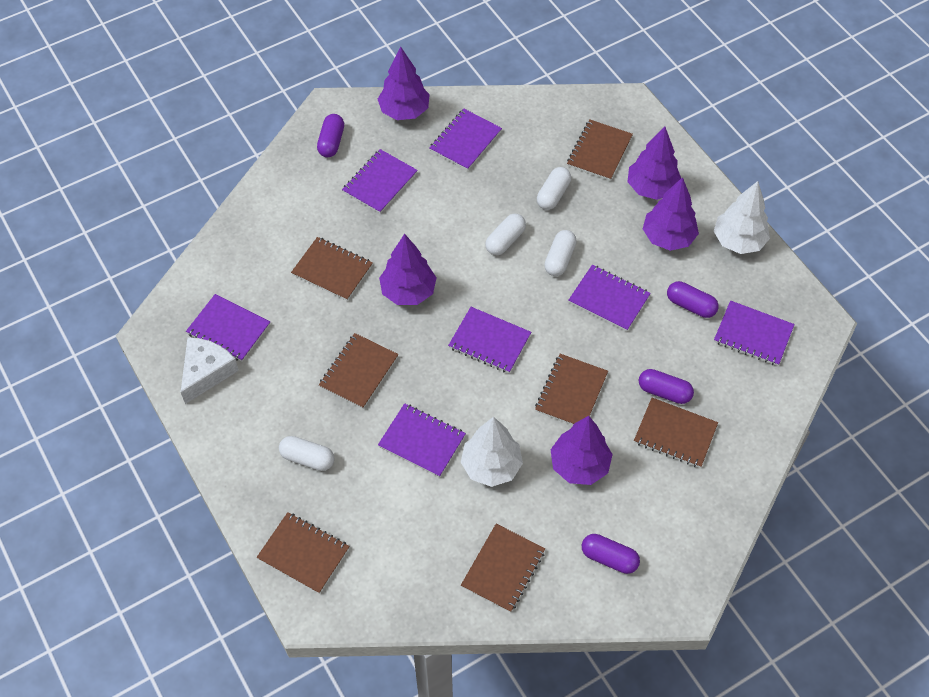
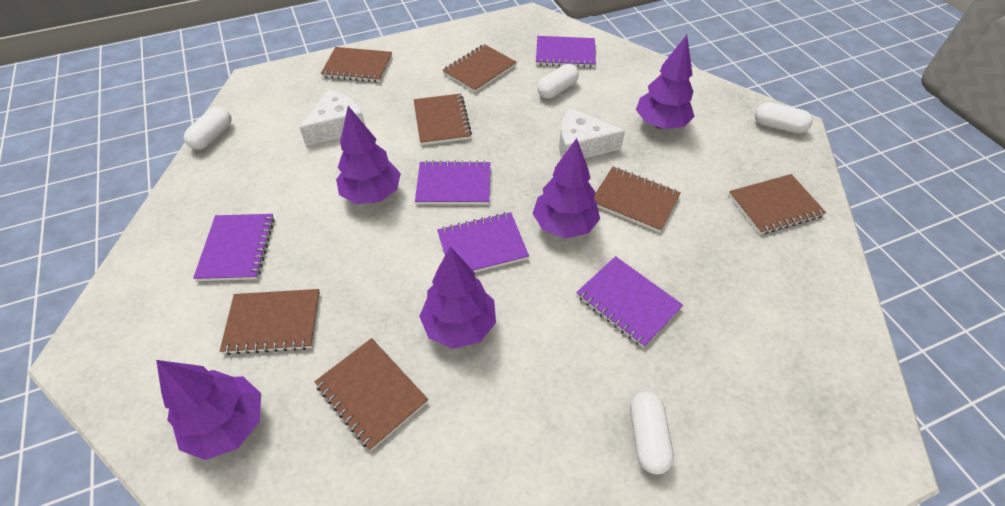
purple capsule: [317,114,344,157] [582,534,640,574] [639,369,694,404] [667,281,719,318] = 4 -> none = 0
purple notebook: [186,294,270,362] [342,149,418,214] [378,403,466,477] [429,109,502,171] [448,307,531,373] [569,265,651,331] [714,300,795,366] = 7 -> [193,214,275,281] [415,160,490,205] [437,212,529,272] [536,36,596,68] [576,256,683,348] = 5
white cheese: [181,337,239,404] = 1 -> [299,89,365,146] [559,108,625,159] = 2
white tree: [461,417,523,487] [714,181,770,254] = 2 -> none = 0

